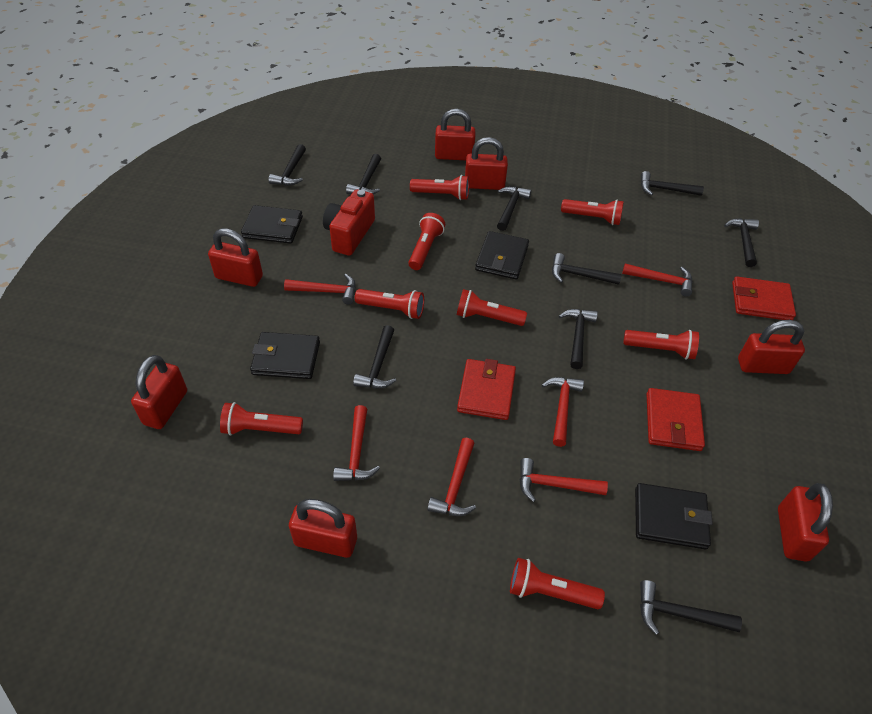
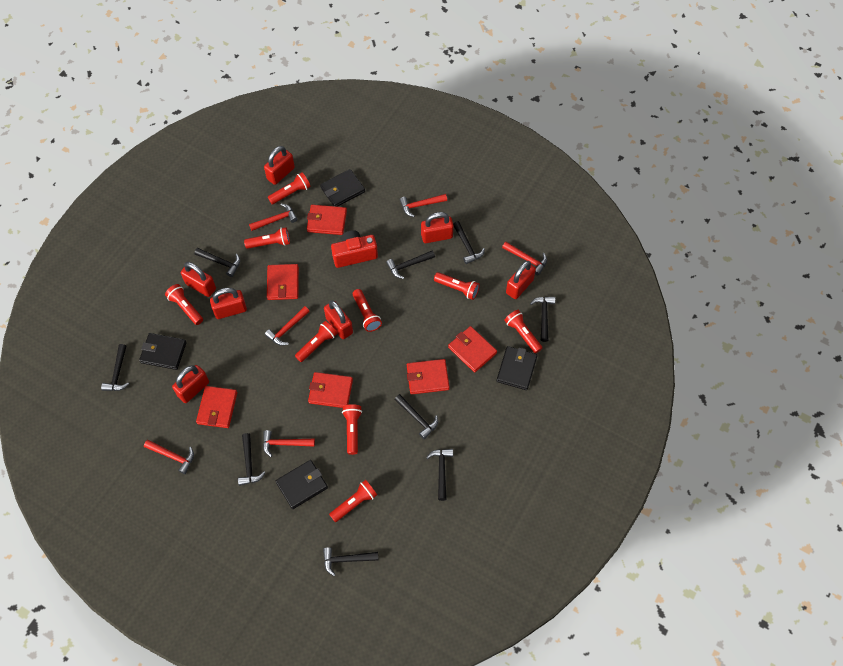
red flashlight: [220,402,303,435] [355,289,424,319] [408,213,445,270] [410,175,469,200] [457,289,527,326] [510,558,605,609] [561,199,624,225] [623,330,699,360] = 8 -> [165,284,203,325] [244,227,290,249] [268,172,311,204] [295,321,337,362] [329,480,377,522] [342,404,362,455] [353,289,382,332] [434,272,480,300] [504,310,542,353] = 9
red wallet: [457,359,516,420] [646,388,705,451] [732,276,796,320] = 3 -> [196,386,237,428] [267,264,299,300] [307,205,347,235] [308,372,353,408] [407,359,450,394] [448,326,497,372] = 6

